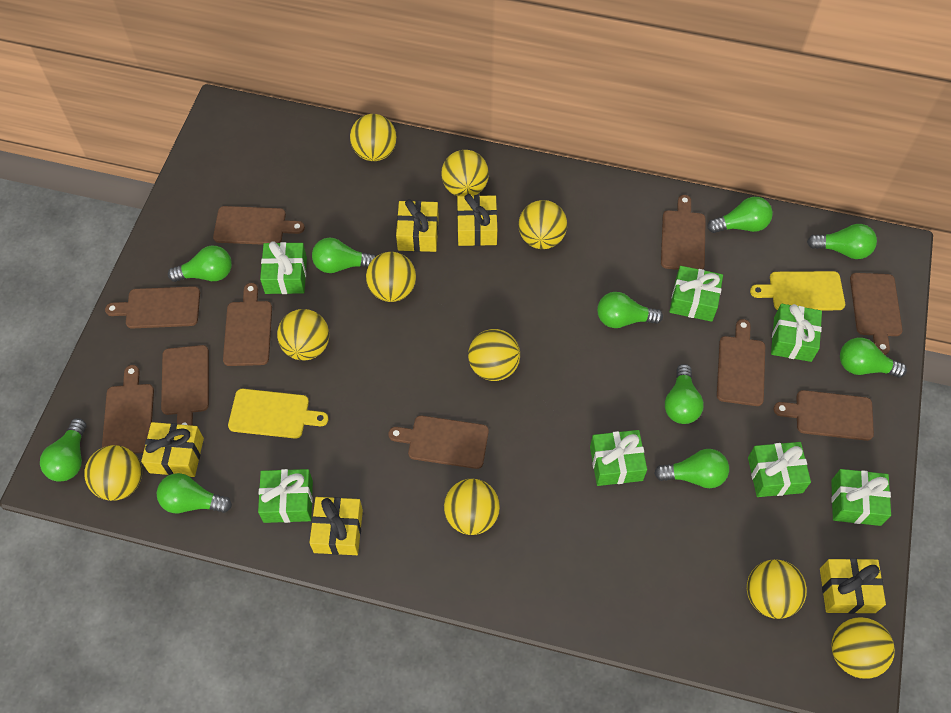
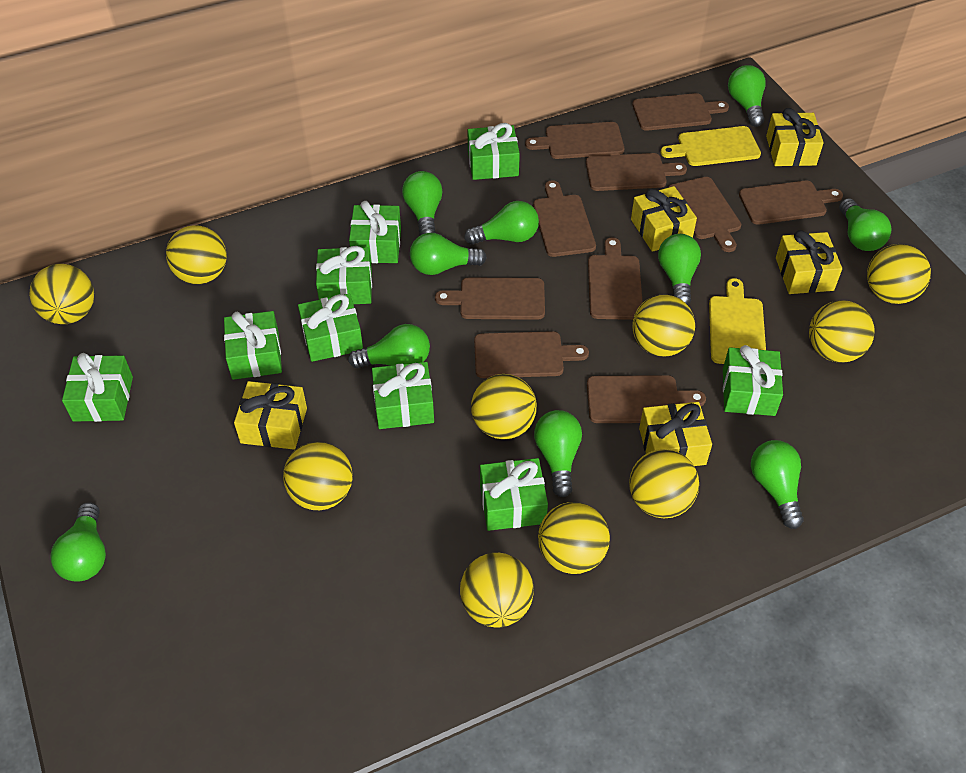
green gift: [258,469,313,523] [260,241,307,294] [590,430,647,486] [669,266,723,322] [748,442,811,497] [771,304,822,362] [831,469,891,526] = 7 -> [62,353,133,422] [224,311,282,380] [298,293,363,362] [316,246,372,304] [349,201,401,263] [372,362,434,429] [468,123,520,180] [480,458,548,531] [723,345,783,416] = 9

